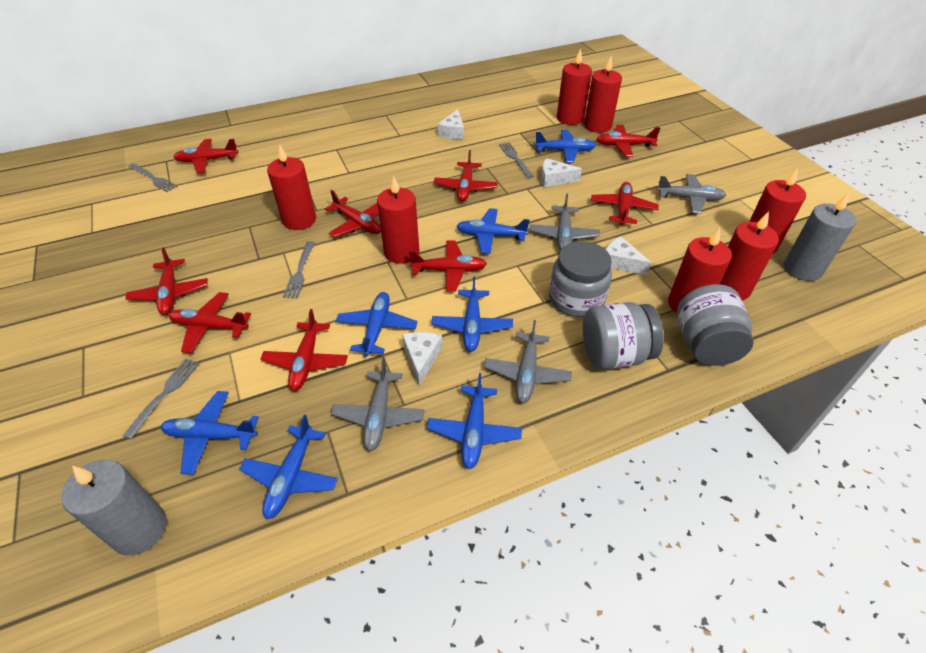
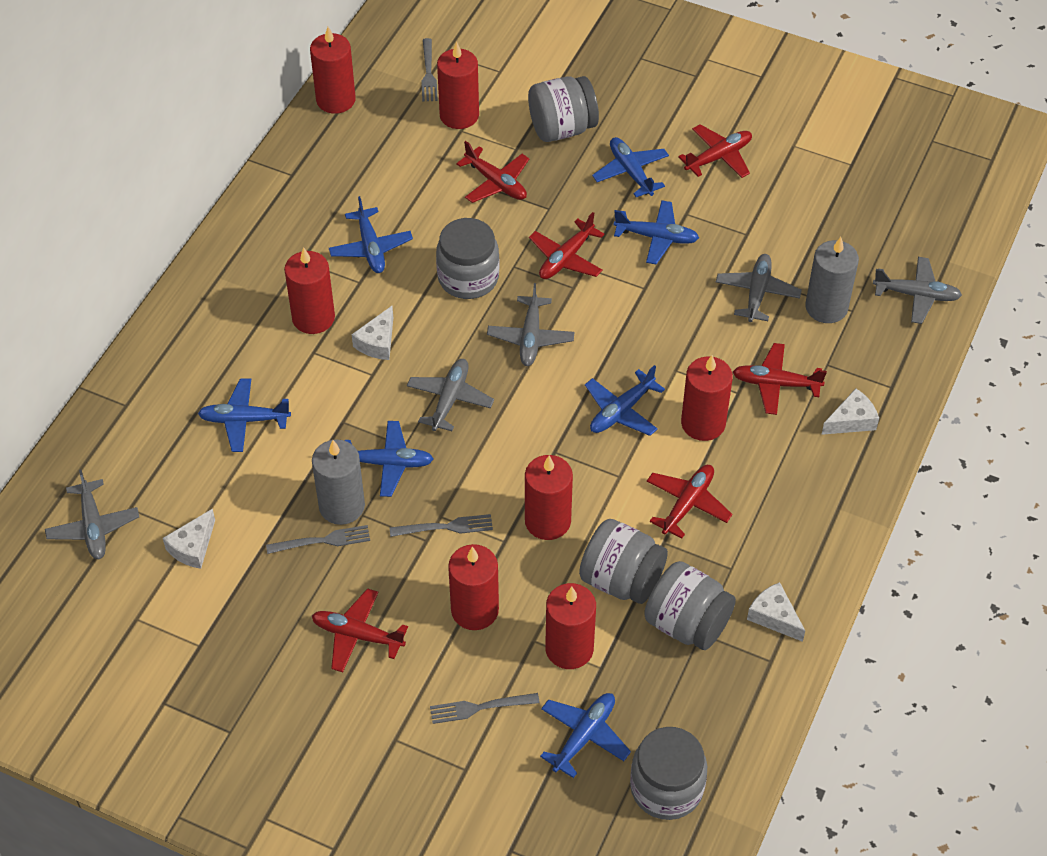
grey jar: [549,241,612,317] [583,302,664,369] [677,284,754,366] = 3 -> [436,218,499,299] [528,76,599,142] [579,519,668,604] [630,727,707,820] [644,561,736,650] = 5
grey plane: [331,358,424,451] [484,320,572,403] [530,193,600,251] [657,174,726,214] = 4 -> [45,470,139,559] [407,359,494,431] [487,283,574,366] [716,254,802,322] [873,257,962,324] = 5
red plane: [125,248,208,315] [169,292,251,353] [174,139,239,173] [260,309,348,391] [325,190,381,237] [409,240,487,292] [434,150,498,202] [591,182,659,225] [597,125,661,157] = 9 -> [312,588,408,672] [456,141,529,203] [529,212,605,279] [647,465,733,539] [678,124,752,178] [733,343,827,415] = 6

